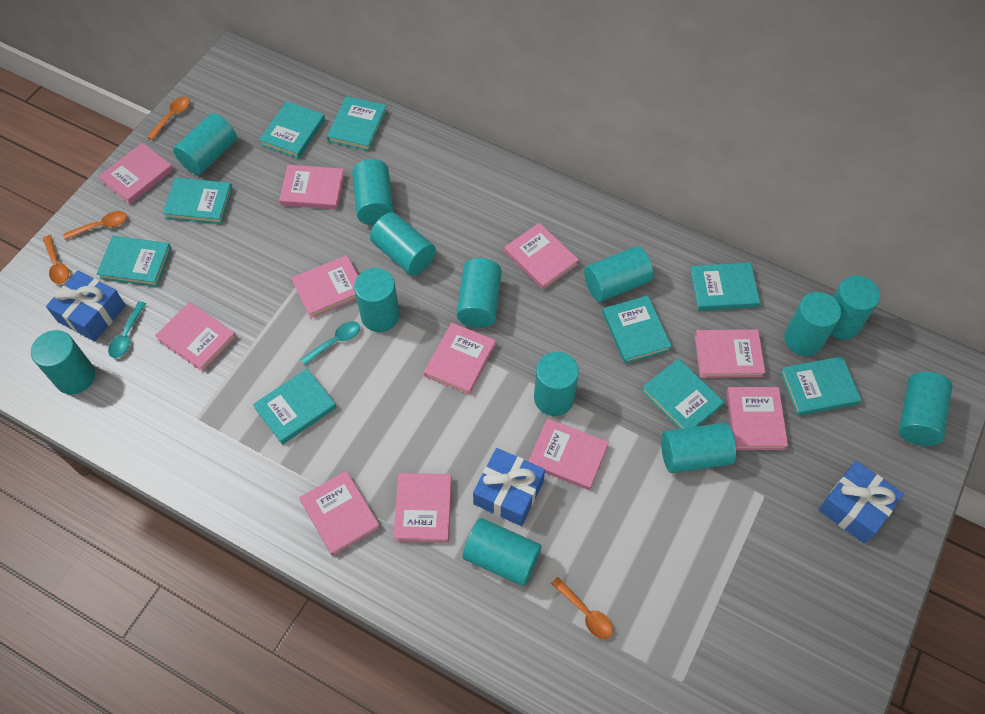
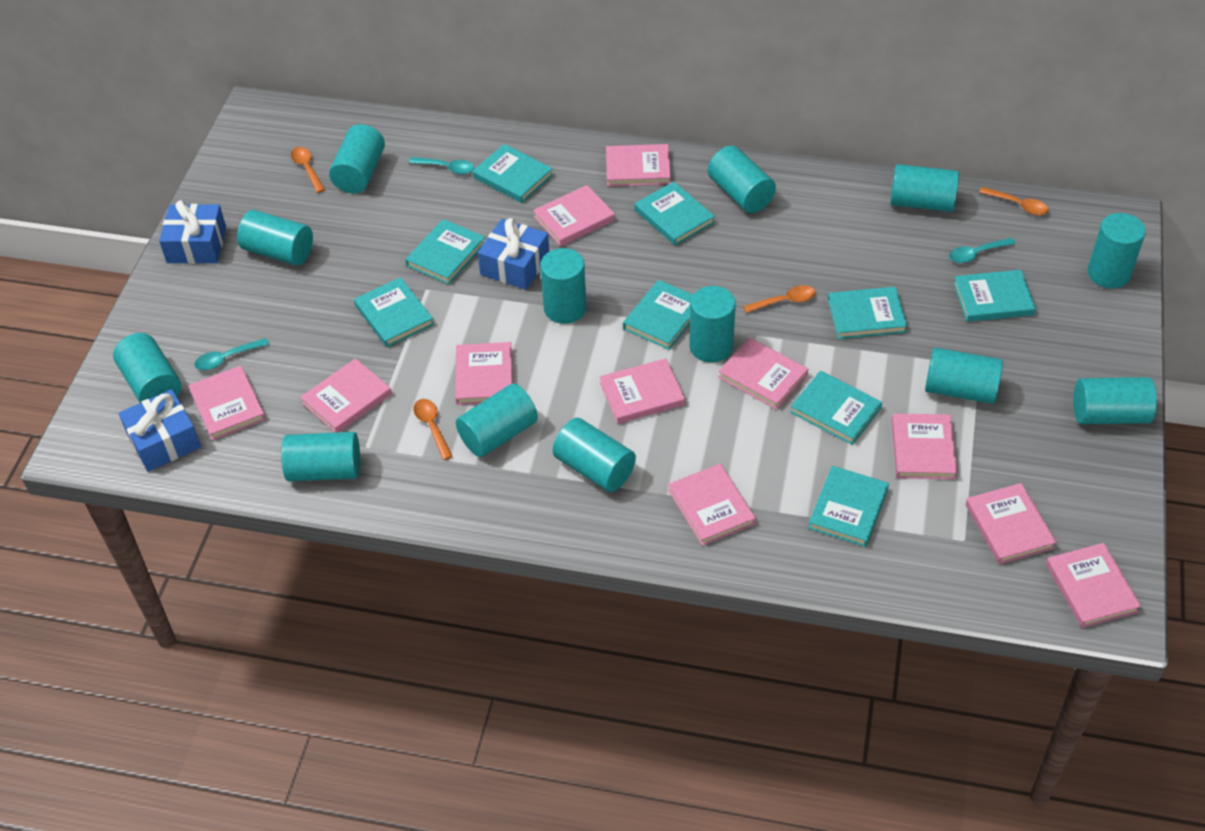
turquoise spoon: [108,301,146,358] [300,321,360,365] = 2 -> [195,338,269,370] [409,157,475,174] [949,238,1016,263] = 3

